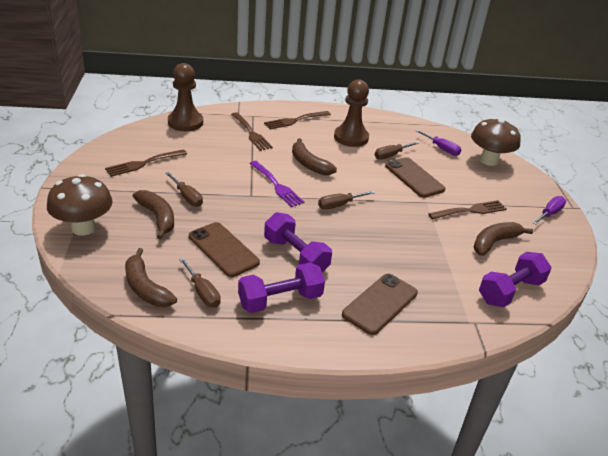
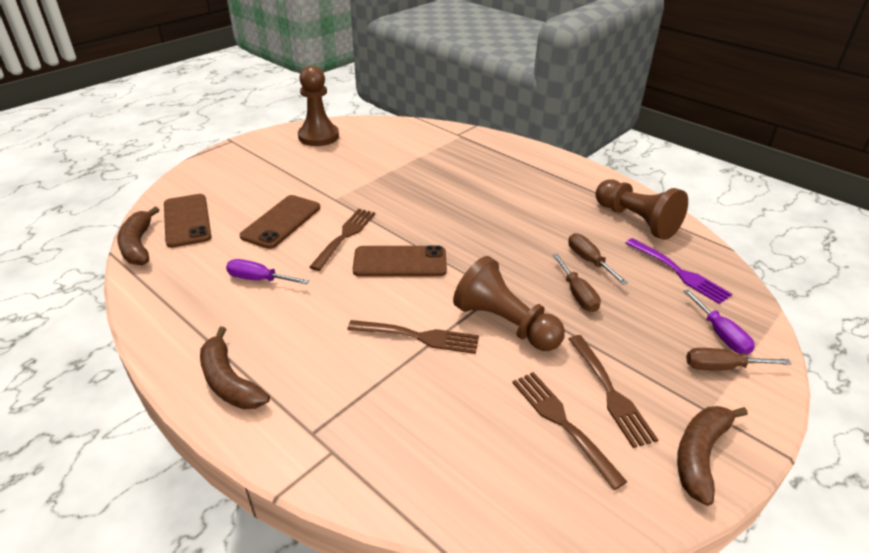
brown banana: [125,248,177,307] [133,190,174,239] [292,138,337,175] [474,222,533,256] = 4 -> [117,207,159,265] [200,327,270,409] [677,406,748,506] = 3
brown mushroom: [47,174,113,236] [471,117,521,166] = 2 -> none = 0
brown pawn: [168,63,203,131] [334,79,369,147] = 2 -> [298,65,339,146] [453,256,565,351] [595,179,688,240] = 3
brown screwdriver: [165,172,203,207] [179,257,221,308] [318,191,375,209] [375,141,419,160] = 4 -> [553,254,601,312] [568,233,628,285] [686,348,791,370] = 3
purple dumbbell: [238,262,325,313] [264,212,332,272] [479,252,552,307] = 3 -> none = 0

